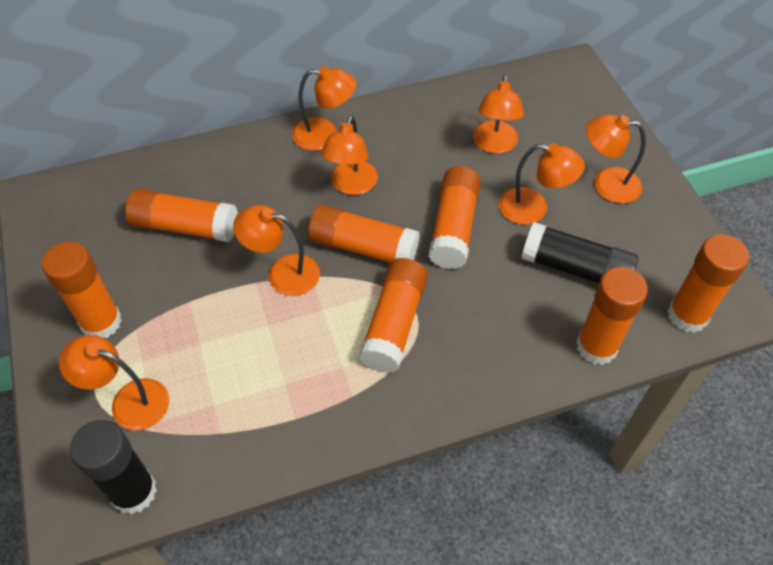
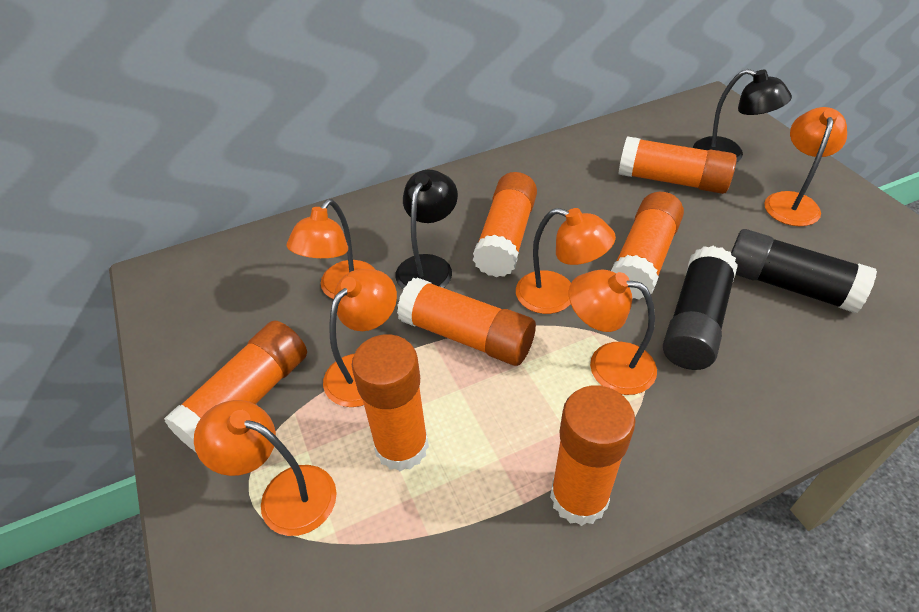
black lamp: none = 0 -> [395,170,458,289] [693,69,792,163] = 2
orange lamp: [59,335,169,430] [233,205,320,296] [292,66,356,151] [321,115,378,195] [473,74,524,154] [499,143,585,225] [586,114,646,203] = 7 -> [194,400,337,536] [287,199,375,299] [323,269,397,407] [516,208,616,314] [569,270,657,395] [764,107,847,226] = 6

